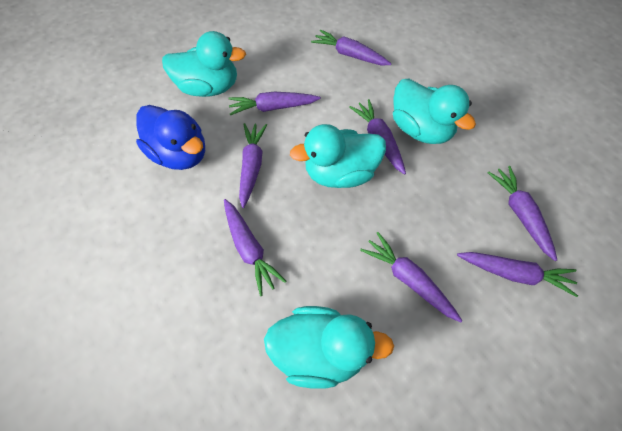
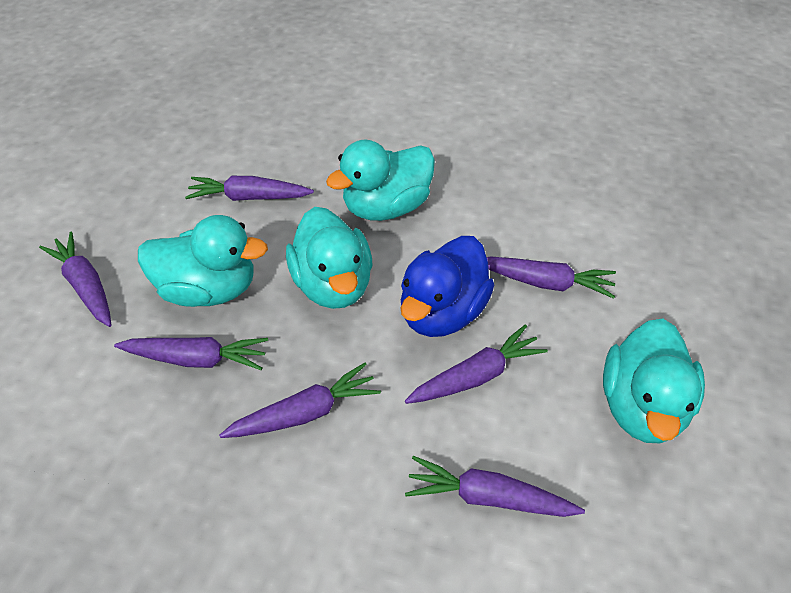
purple carrot: [224,199,286,296] [228,91,321,115] [239,123,267,208] [311,30,391,65] [349,99,406,174] [360,232,462,322] [457,252,578,297] [488,166,557,261] = 8 -> [39,232,112,327] [114,337,268,370] [185,176,314,201] [219,363,381,438] [405,325,548,404] [405,456,585,517] [487,257,616,299] = 7

